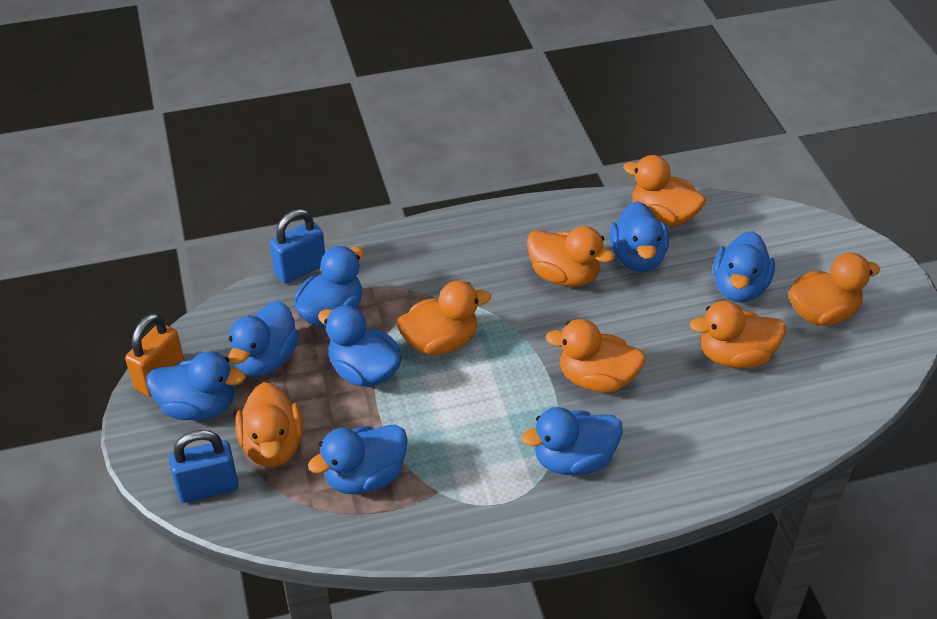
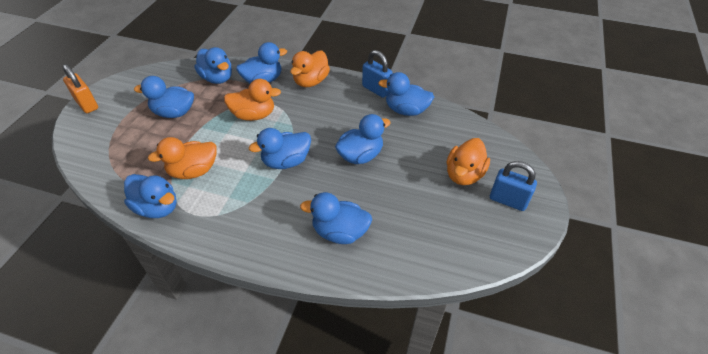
orange duck: [235,382,303,467] [397,281,491,355] [527,226,615,287] [545,319,646,393] [623,155,706,226] [690,301,786,368] [789,253,880,326] = 7 -> [148,137,217,179] [224,79,281,121] [290,50,330,87] [447,138,490,185] = 4

